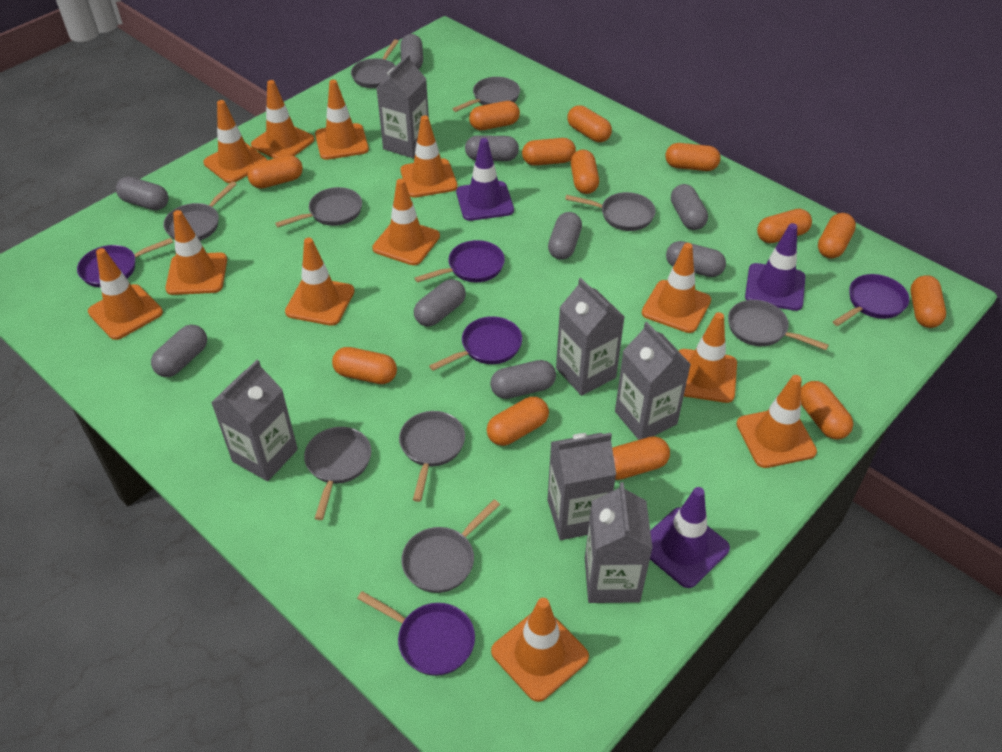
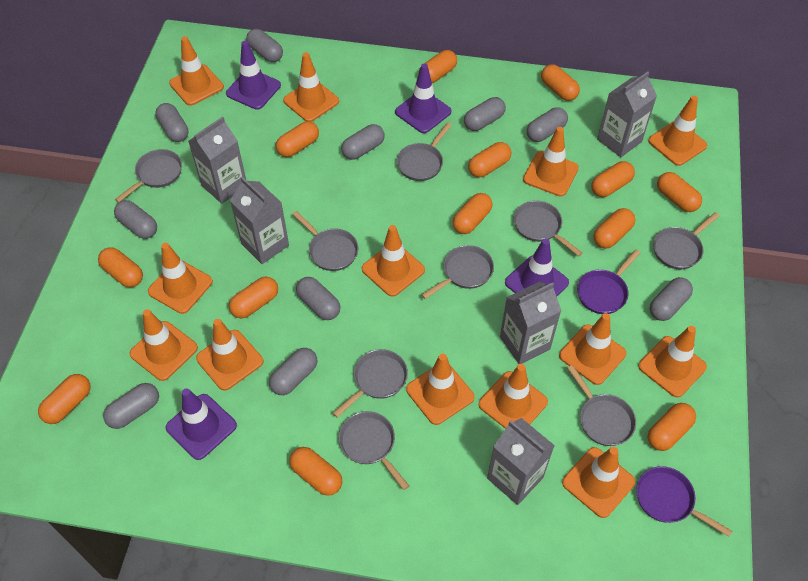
grey capsule: [116,176,168,211] [151,325,207,377] [401,34,423,69] [414,279,466,327] [465,135,519,161] [490,360,556,399] [548,212,582,260] [666,241,726,277] [671,184,708,230] = 9 -> [103,383,159,429] [114,200,157,239] [155,103,188,142] [246,29,283,62] [269,348,317,395] [296,277,340,320] [341,124,385,160] [464,97,506,131] [527,107,568,142] [650,277,693,321] = 10
grey carton: [211,360,298,481] [376,54,429,158] [547,433,616,540] [556,278,624,396] [585,482,653,603] [615,322,691,440] = 6 -> [188,116,246,204] [230,177,289,264] [487,418,555,505] [500,282,561,364] [597,72,657,157] = 5
orange traffic cone: [88,248,163,340] [165,210,227,295] [203,100,267,183] [251,80,315,158] [285,238,354,326] [315,80,369,160] [372,179,440,265] [400,115,458,198] [491,598,589,702] [642,243,711,333] [679,312,737,403] [736,375,817,468] = 12 -> [129,309,198,381] [148,243,213,314] [169,36,224,106] [196,319,263,391] [283,52,339,122] [362,225,425,297] [406,354,475,425] [479,364,548,429] [523,127,579,196] [559,313,626,385] [562,447,636,518] [638,326,707,398] [648,96,707,166] = 13
purple pan: [77,238,173,287] [357,591,475,676] [415,240,505,283] [429,316,522,371] [833,274,909,326] = 5 -> [577,250,640,314] [636,466,732,537] = 2
purple traffic cone: [456,138,514,221] [650,487,730,588] [745,223,805,311] = 3 -> [166,388,237,460] [226,41,281,110] [395,63,451,133] [505,238,569,297] = 4

